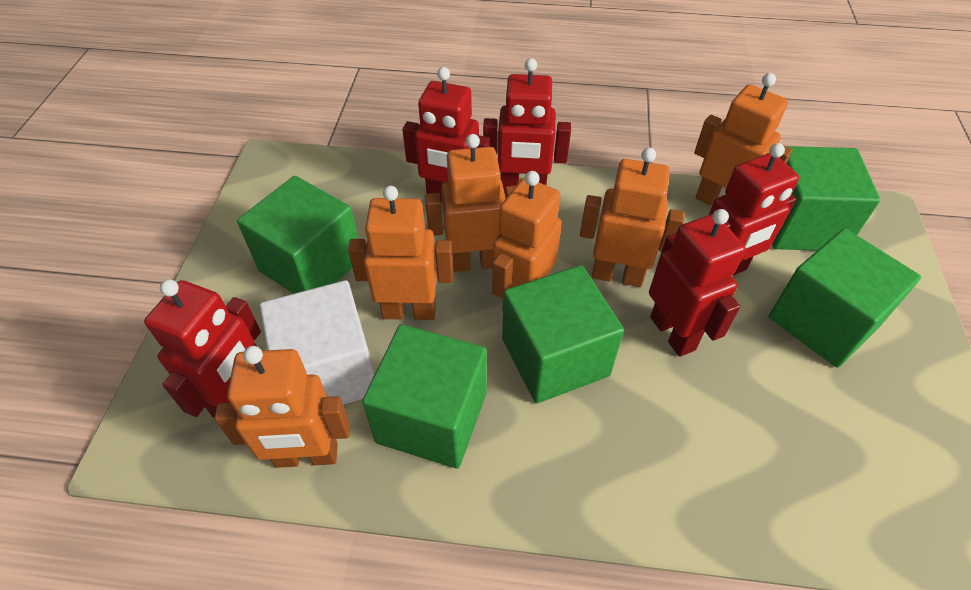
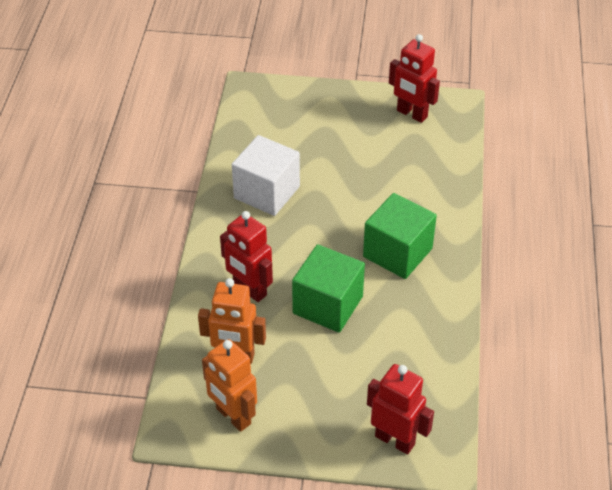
green cube: [237,176,358,294] [362,324,487,469] [502,265,624,403] [769,228,921,368] [772,146,880,251] = 5 -> [292,244,365,333] [363,193,437,279] = 2
orange robot: [215,346,350,468] [348,186,454,320] [425,134,515,272] [492,171,562,311] [580,148,685,287] [694,73,792,205] = 6 -> [198,278,266,364] [202,339,257,432] = 2
red robot: [144,279,261,418] [402,67,490,202] [483,58,571,193] [649,209,746,357] [709,143,799,276] = 5 -> [220,211,273,302] [367,364,434,455] [389,34,440,123] = 3

